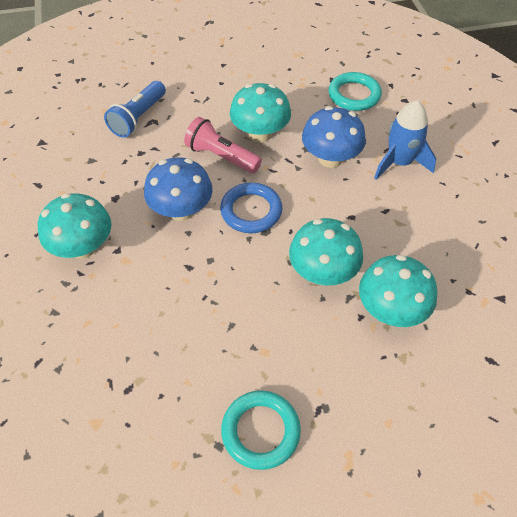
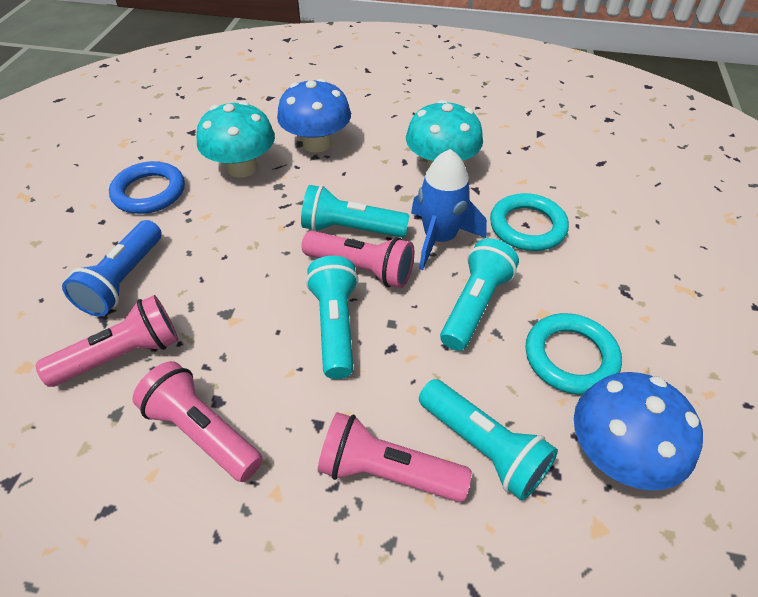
pink flashlight: [184,117,262,173] = 1 -> [36,295,178,387] [133,361,263,482] [301,231,414,288] [318,412,472,502] = 4
turquoise flashlight: none = 0 -> [301,185,410,238] [306,256,359,379] [419,379,558,500] [440,238,519,351] = 4
turquoise mushroom: [38,193,112,259] [230,83,291,142] [289,218,363,285] [359,255,437,327] = 4 -> [196,101,275,177] [406,100,483,170] = 2

